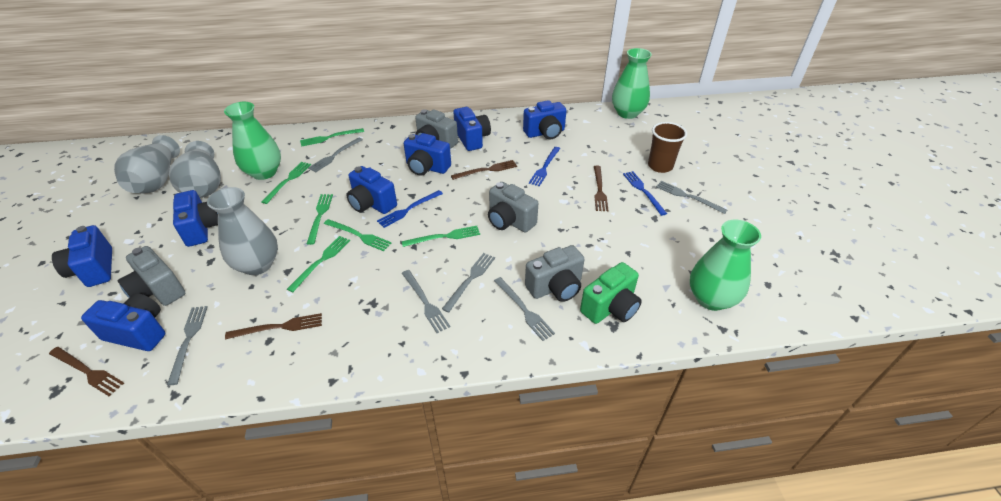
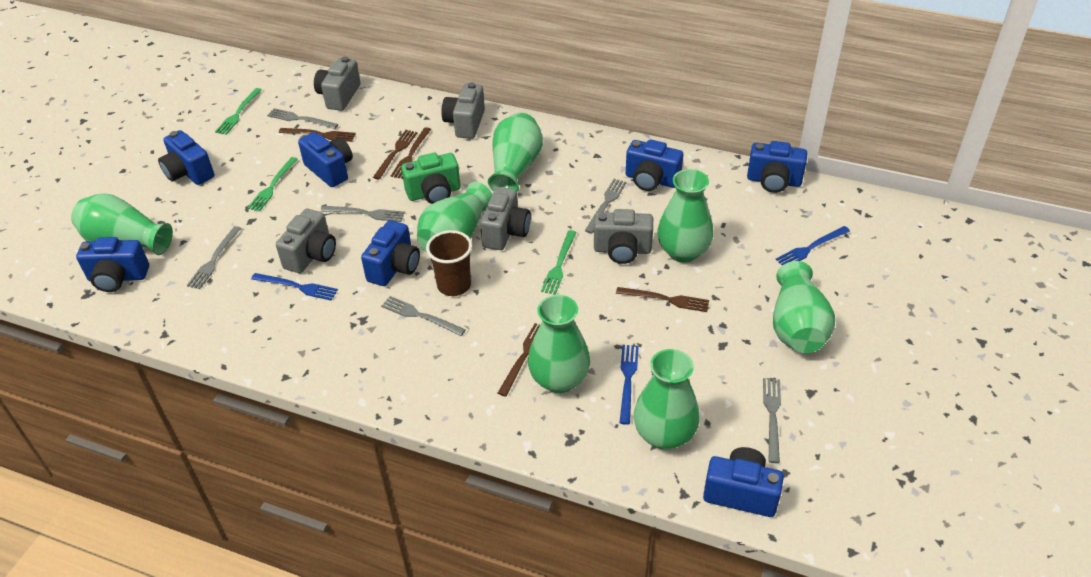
brown fork: [49,347,124,396] [225,313,322,339] [451,160,517,180] [594,166,609,211] = 4 -> [279,128,356,142] [373,130,417,180] [391,127,431,179] [498,323,540,397] [616,287,709,312] = 5
green fork: [262,162,311,204] [287,236,350,292] [300,128,364,147] [307,194,333,245] [324,219,392,251] [402,226,480,247] = 6 -> [215,88,262,135] [247,157,298,211] [541,230,577,295] = 3
green vase: [224,102,281,180] [612,48,652,119] [690,220,761,311] = 3 -> [71,193,173,255] [417,182,492,252] [488,113,543,192] [528,295,590,393] [634,349,700,450] [657,169,713,263] [773,261,835,353] = 7
grey camera: [118,246,185,306] [415,109,458,149] [488,182,538,233] [525,245,585,302] = 4 -> [276,208,336,273] [314,57,360,111] [441,82,485,139] [480,187,531,250] [594,209,653,264] = 5
grey vase: [114,135,180,193] [169,141,221,198] [207,187,278,275] = 3 -> none = 0

